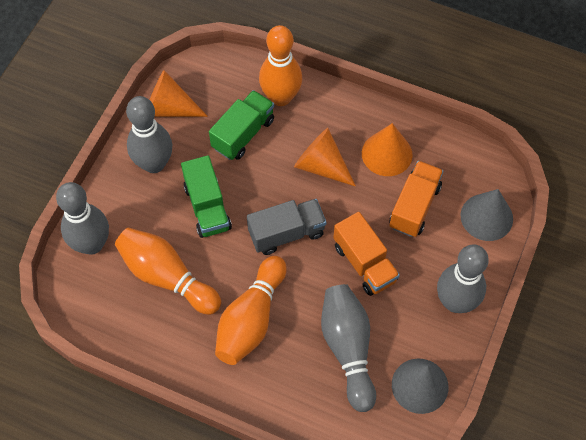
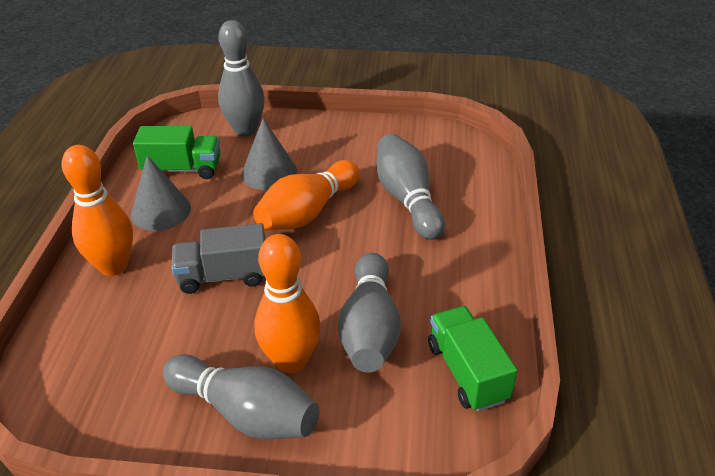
orange cone: [150,70,208,117] [294,128,356,187] [362,123,413,176] = 3 -> none = 0
orange truck: [333,212,400,296] [389,161,443,237] = 2 -> none = 0

